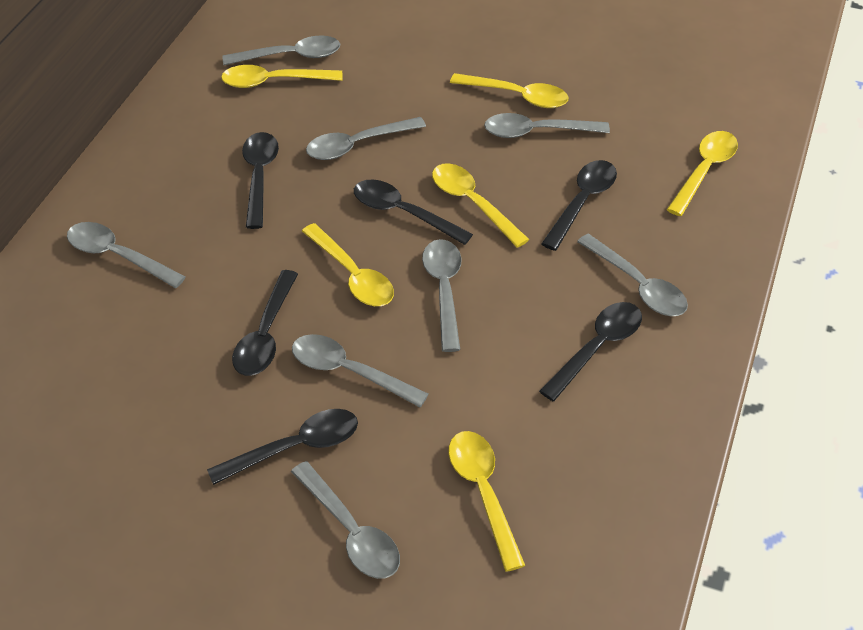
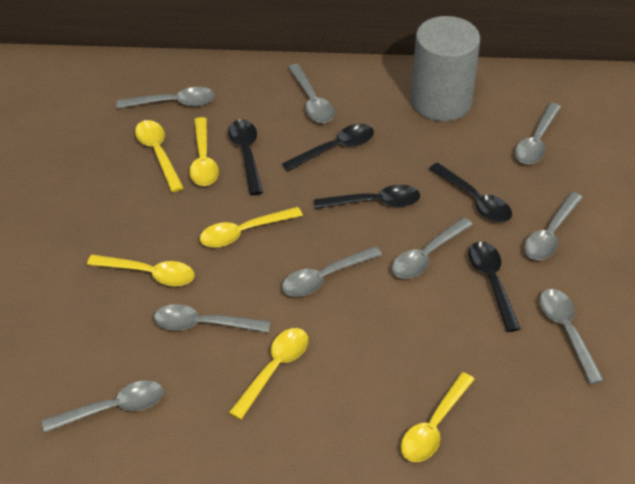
black spoon: [207,409,358,485] [232,270,298,376] [242,132,279,229] [354,180,473,245] [539,302,642,401] [541,160,617,251] = 6 -> [228,120,263,195] [282,124,374,171] [314,185,420,209] [429,163,512,222] [469,242,521,332] = 5
grey cylinder: none = 0 -> [411,16,480,121] = 1
grey spoon: [67,222,186,288] [222,36,340,65] [291,461,400,579] [292,334,429,407] [306,117,426,160] [422,239,461,352] [484,113,610,138] [577,234,688,316] = 8 -> [41,381,164,433] [117,87,215,109] [154,304,270,333] [282,246,382,297] [288,64,335,123] [392,217,473,279] [515,103,561,164] [524,192,583,260] [539,289,604,384] = 9

